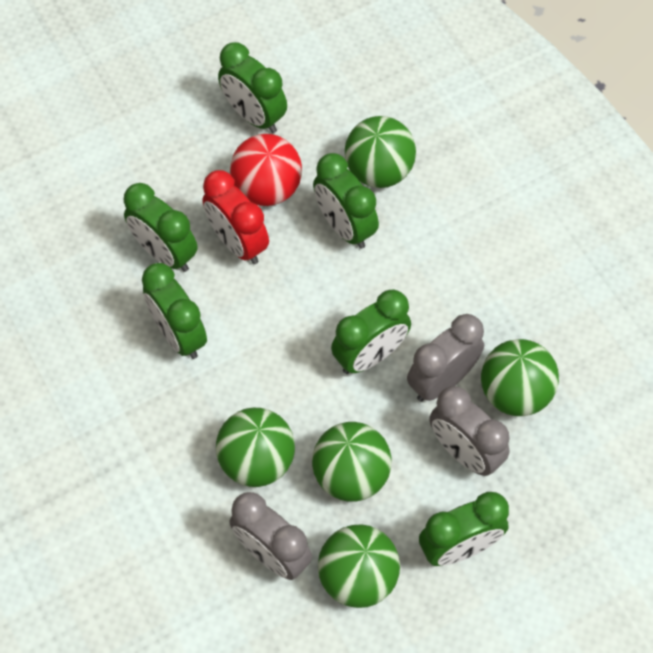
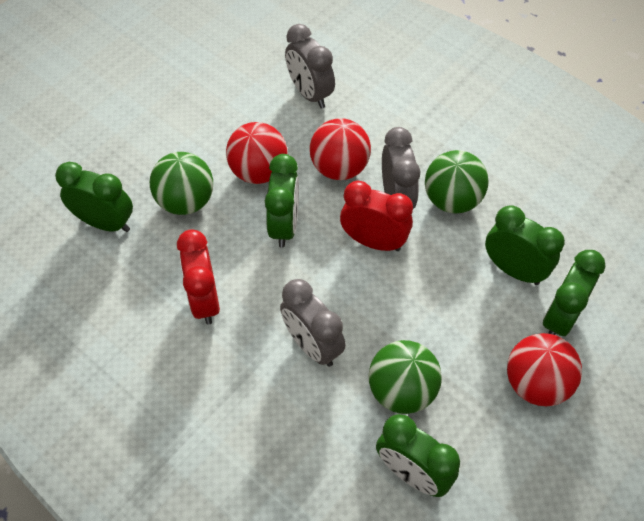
green ball: [216,408,295,487] [312,422,392,502] [318,524,400,608] [345,116,416,188] [481,339,559,416] = 5 -> [150,152,213,215] [369,340,442,414] [425,150,489,213] = 3
green clock: [124,183,198,272] [142,263,207,359] [218,42,287,133] [313,153,379,249] [331,289,411,374] [419,492,509,566] = 6 -> [55,162,133,232] [265,154,299,248] [376,414,460,497] [485,205,565,285] [543,250,605,336] = 5
red ball: [230,134,302,206] = 1 -> [226,122,287,184] [310,118,371,180] [507,333,582,406] = 3
red clock: [202,170,269,264] = 1 -> [177,229,220,325] [340,181,413,251] = 2

